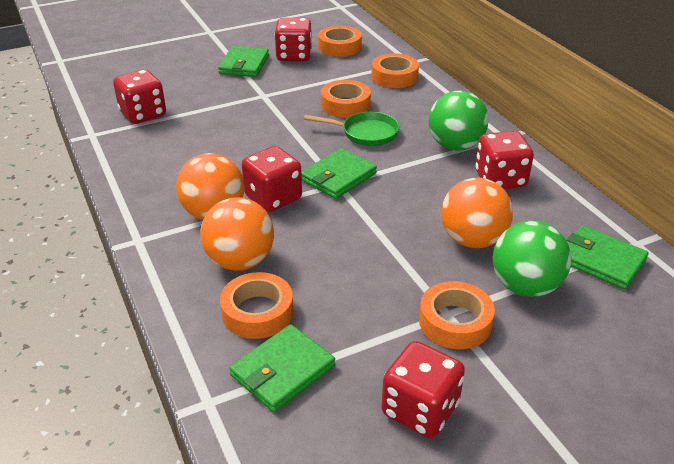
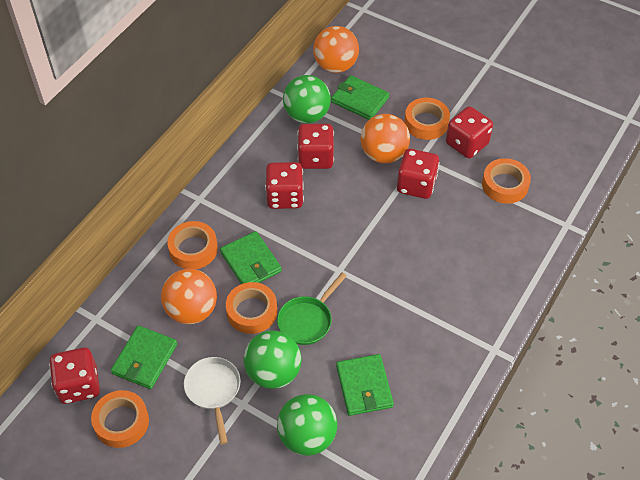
green ball: [429,91,489,151] [492,221,571,297] = 2 -> [244,330,302,389] [277,394,337,456] [283,75,331,123] = 3
white pan: none = 0 -> [184,357,241,444] = 1

